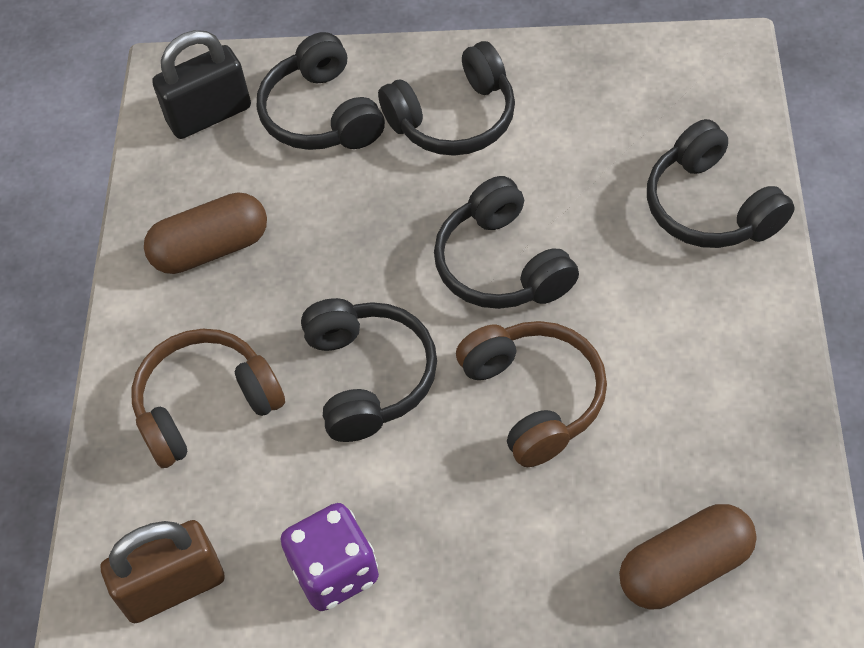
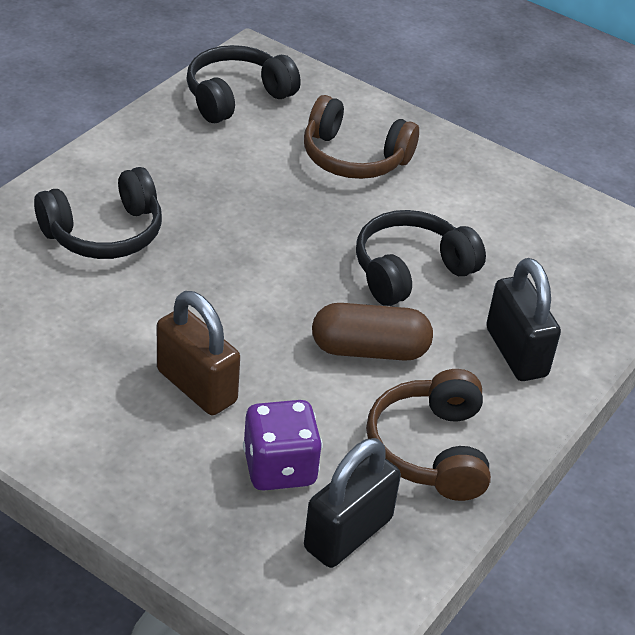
black headphones: [257,32,385,150] [301,298,437,442] [378,41,515,156] [434,176,579,309] [647,119,795,248] = 5 -> [34,167,162,259] [187,45,301,123] [356,210,486,306] = 3
black padlock: [152,30,251,139] = 1 -> [304,438,401,568] [486,258,561,381] = 2
brown capsule: [144,192,267,274] [619,504,757,609] = 2 -> [312,303,433,361] = 1

